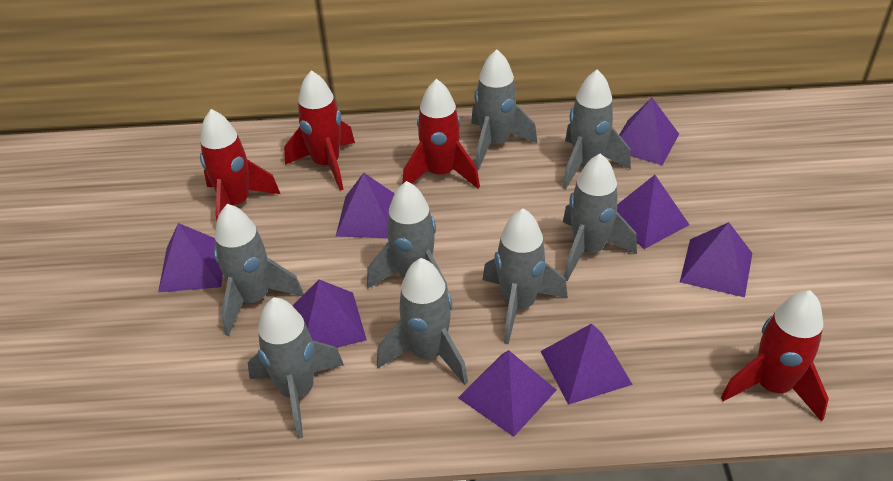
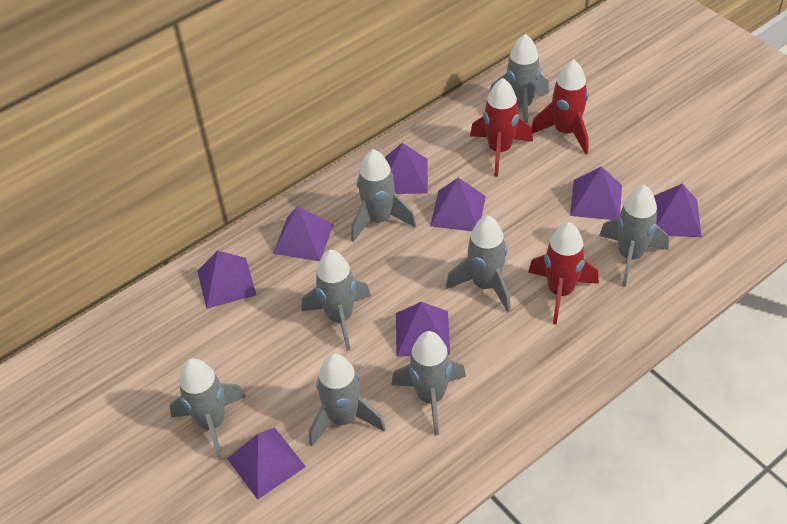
red rocket: [200,109,280,220] [284,70,355,191] [403,79,480,188] [721,290,829,422] = 4 -> [470,78,533,177] [528,222,599,325] [531,59,589,154] = 3

